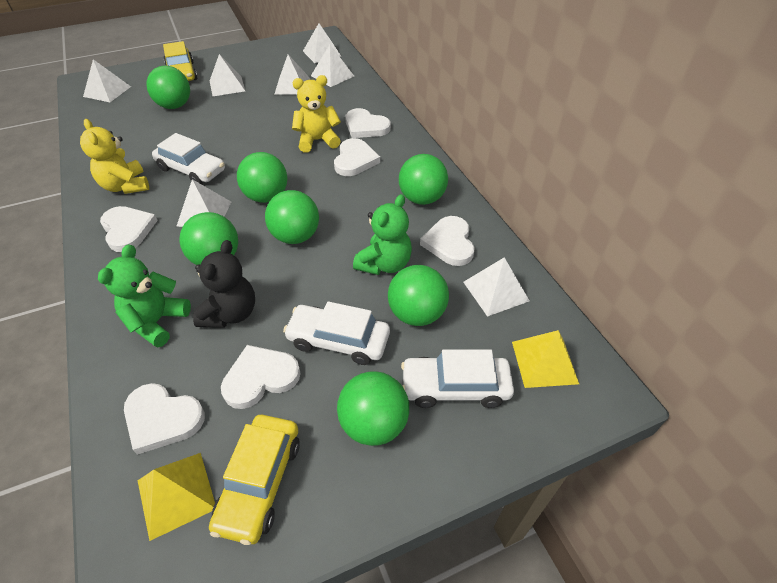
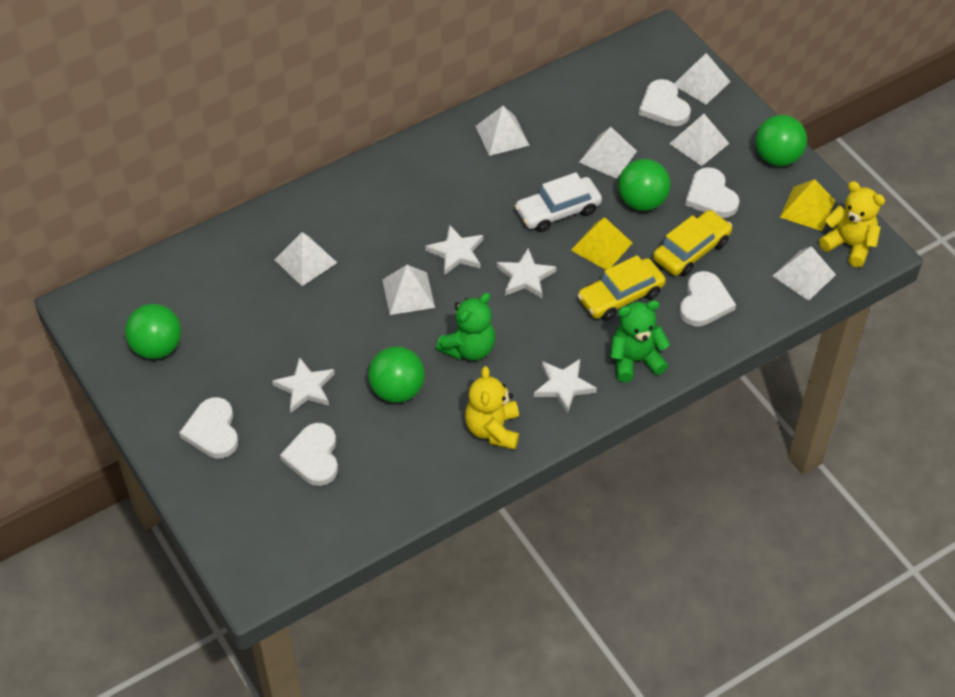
black teddy bear: [193,240,255,328] = 1 -> none = 0
green ball: [146,66,190,109] [179,212,238,265] [237,152,288,203] [265,190,319,244] [337,371,409,446] [388,265,449,326] [399,154,448,205] = 7 -> [125,304,181,359] [368,346,425,403] [618,159,670,211] [755,115,807,166] = 4
white car: [152,133,225,184] [283,301,390,365] [401,349,514,408] = 3 -> [515,172,602,232] = 1
white heart: [100,206,158,252] [124,383,205,455] [221,345,301,409] [334,138,380,176] [345,108,391,138] [420,216,475,266] = 6 -> [179,397,238,458] [280,423,338,486] [639,79,691,126] [680,271,736,327] [685,167,739,218] = 5
white star: none = 0 -> [272,357,335,413] [425,224,483,275] [497,248,556,298] [534,359,597,413] = 4

